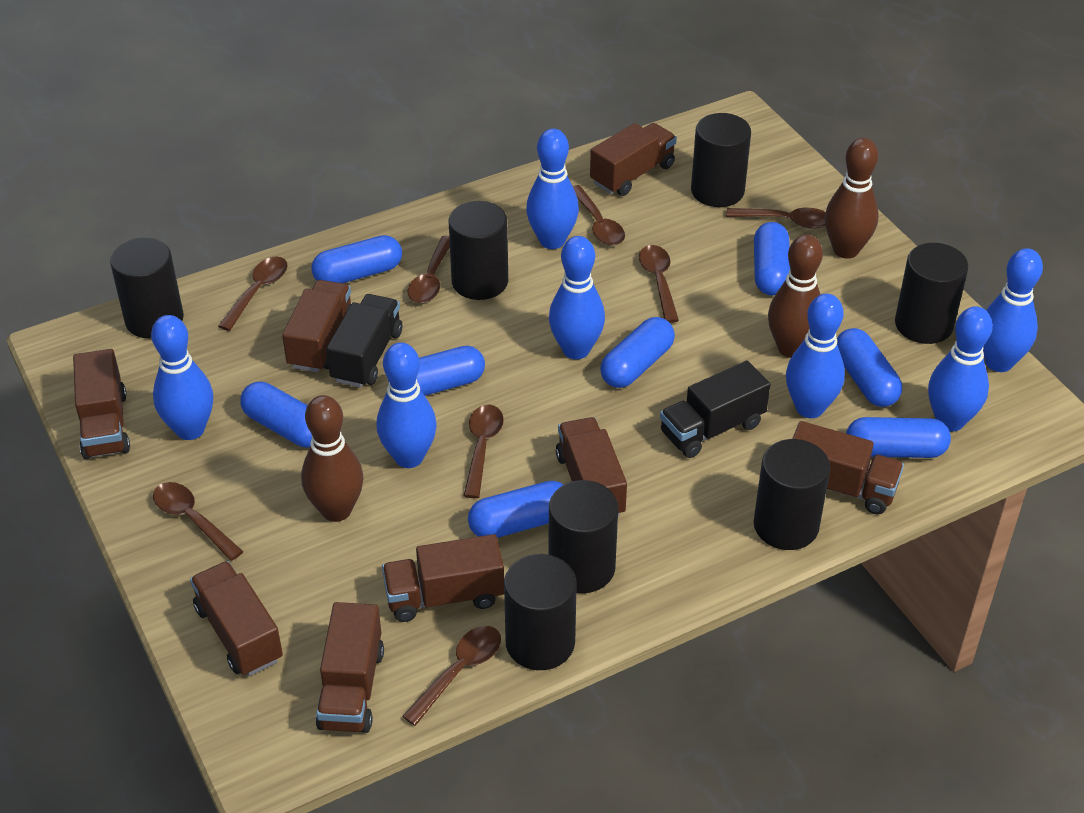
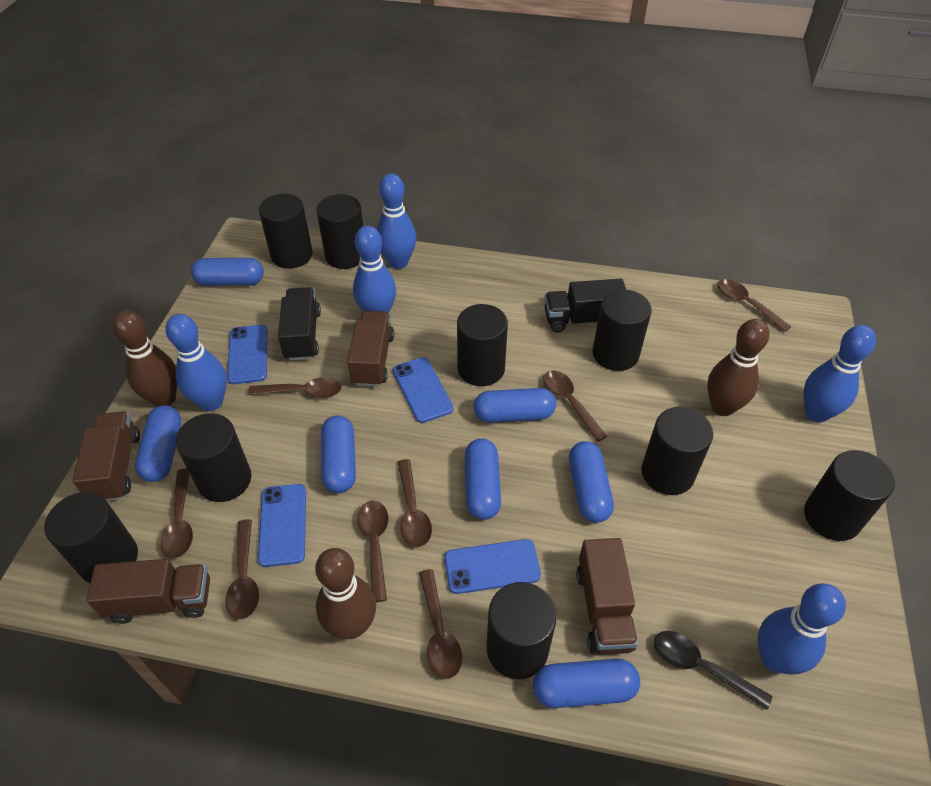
black cylinder: [110,238,184,339] [448,201,508,300] [504,554,577,670] [548,480,618,593] [691,113,751,207] [754,439,830,550] [895,243,968,344] = 7 -> [44,492,138,583] [176,413,251,502] [259,194,313,269] [316,194,363,269] [457,304,508,386] [486,582,557,679] [592,289,652,371] [641,407,713,495] [804,450,895,541] = 9
black spoon: none = 0 -> [654,631,772,710] = 1
blue bowling pin: [151,315,213,440] [377,342,437,468] [526,129,579,249] [549,236,605,359] [786,294,845,418] [928,306,993,432] [983,248,1043,372] = 7 -> [165,314,227,411] [353,226,396,312] [377,174,416,269] [758,583,846,674] [804,325,876,422] = 5
blue capsule: [240,382,312,447] [311,235,402,283] [388,346,485,396] [468,481,564,538] [600,317,675,388] [754,222,790,296] [837,328,902,407] [846,417,951,458] = 8 -> [135,405,181,482] [191,258,264,286] [321,415,356,493] [465,438,501,520] [473,388,556,423] [533,659,640,708] [569,441,614,523] = 7
blue phone: none = 0 -> [227,325,268,384] [258,484,306,567] [393,357,454,423] [444,539,541,594] = 4
brown truck: [73,349,130,459] [190,561,283,676] [282,280,351,372] [316,602,384,733] [382,534,504,622] [556,417,627,517] [590,123,677,196] [792,421,904,515] = 8 -> [73,412,140,501] [87,559,210,624] [347,311,394,387] [576,538,638,655] = 4

